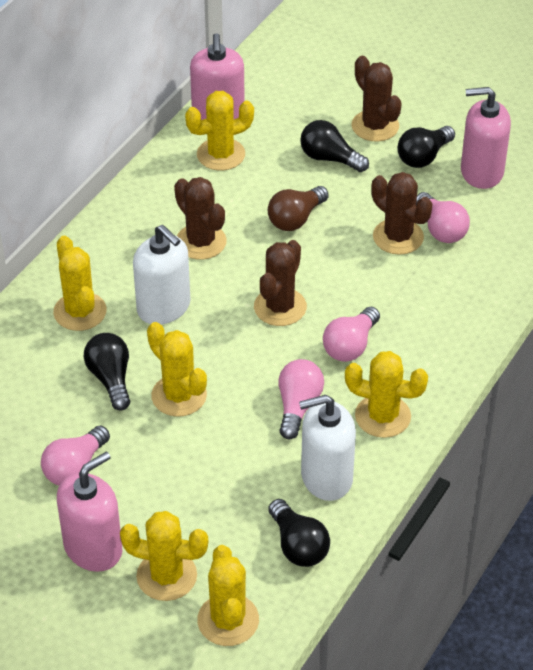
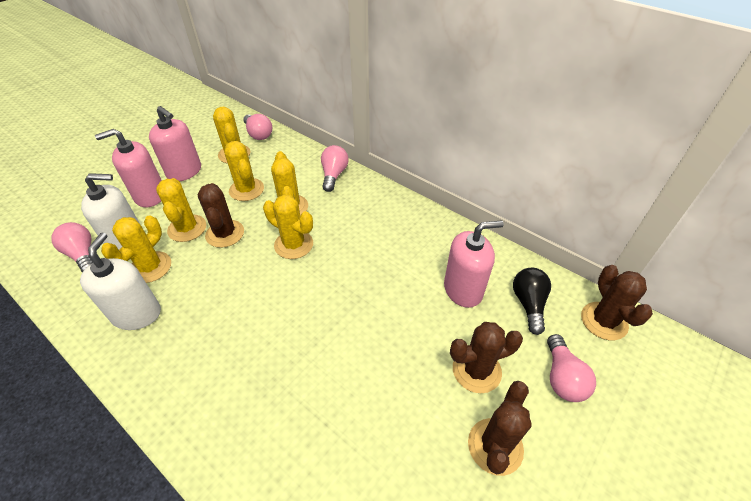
black light bulb: [84,333,130,410] [268,499,330,567] [300,120,369,172] [398,126,455,168] = 4 -> [513,268,551,335] = 1
brown light bulb: [268,186,329,231] = 1 -> none = 0

